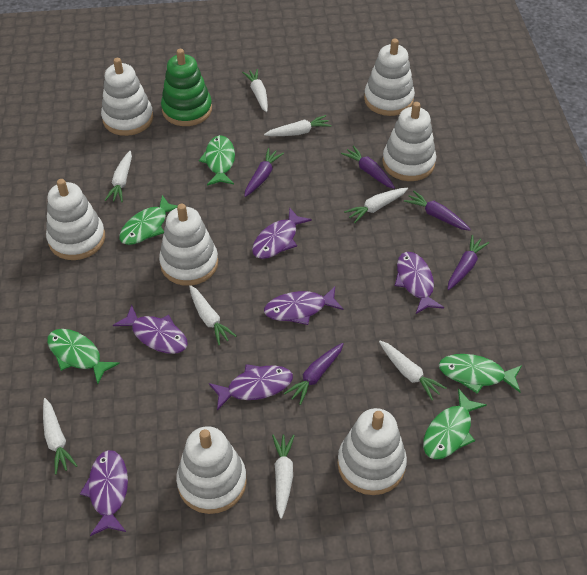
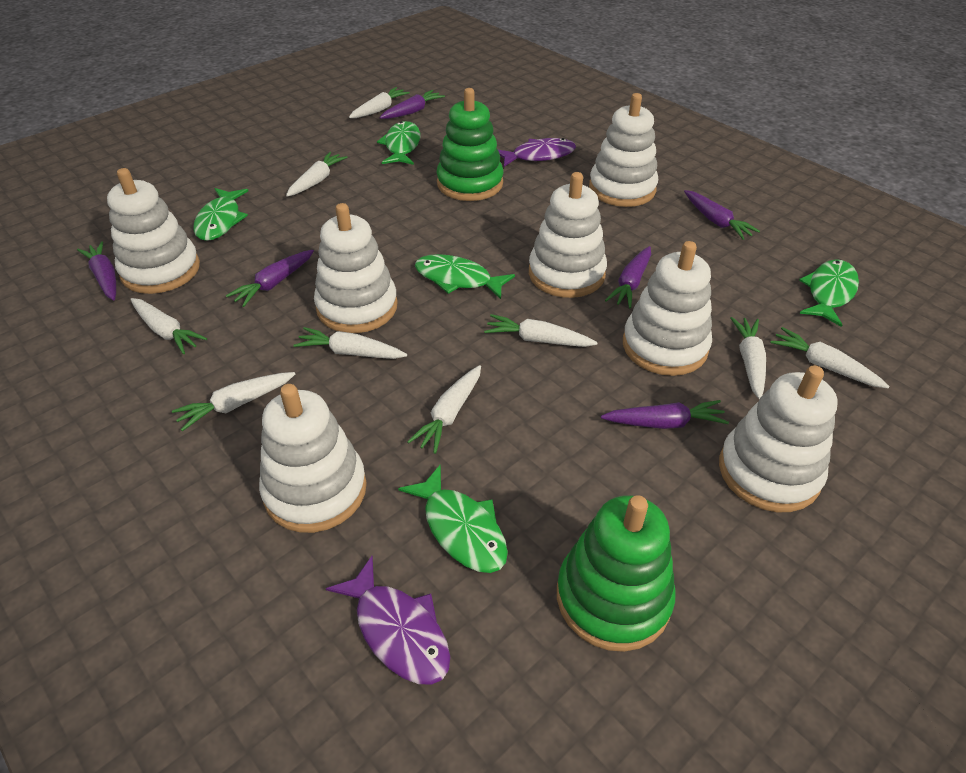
green stacking toy: [161,49,212,126] = 1 -> [436,88,503,201] [557,495,676,652] = 2
purple carrot: [244,148,284,197] [284,343,344,405] [341,145,395,189] [404,191,471,231] [448,235,489,290] = 5 -> [77,241,116,301] [226,250,314,307] [380,90,445,119] [601,400,729,429] [605,246,651,308] [684,190,760,240] = 6
purple fish: [80,450,128,536] [113,305,188,354] [209,364,293,410] [252,207,312,259] [264,287,344,325] [395,252,444,314] = 6 -> [326,556,450,685] [498,138,576,167] = 2
white carrot: [43,398,77,475] [105,151,132,202] [189,285,237,345] [242,69,268,112] [264,115,331,136] [272,434,295,519] [344,188,408,223] [379,341,446,400] = 8 -> [131,298,207,354] [172,372,295,432] [286,152,348,197] [293,327,407,359] [349,87,410,118] [407,365,481,454] [484,314,598,347] [730,317,766,399] [770,327,890,389] = 9

